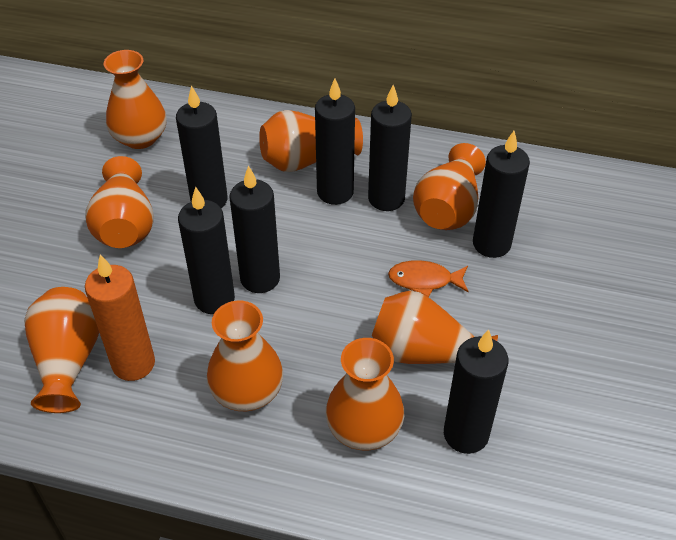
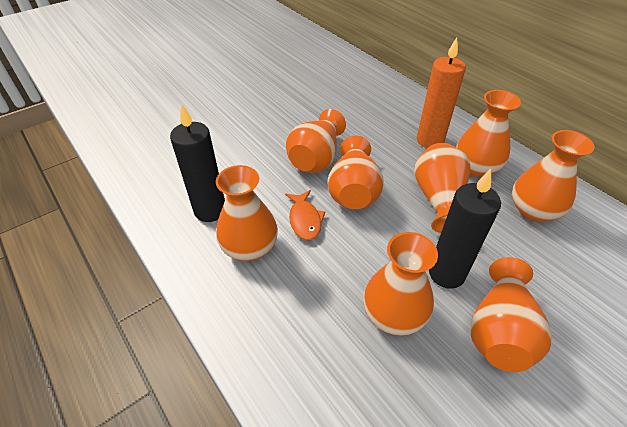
black candle: [176,85,228,208] [178,186,235,314] [229,165,280,293] [315,78,355,205] [368,85,412,211] [444,330,508,454] [473,131,530,258] = 7 -> [170,103,225,222] [429,169,501,289] = 2

